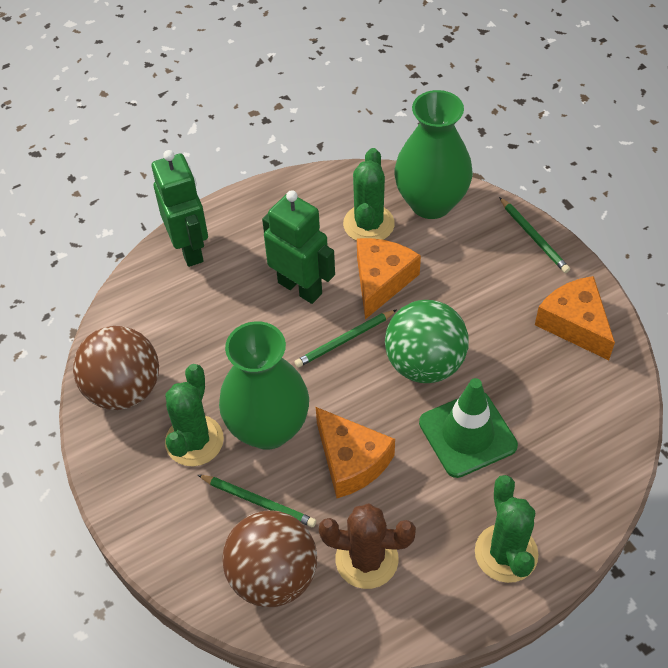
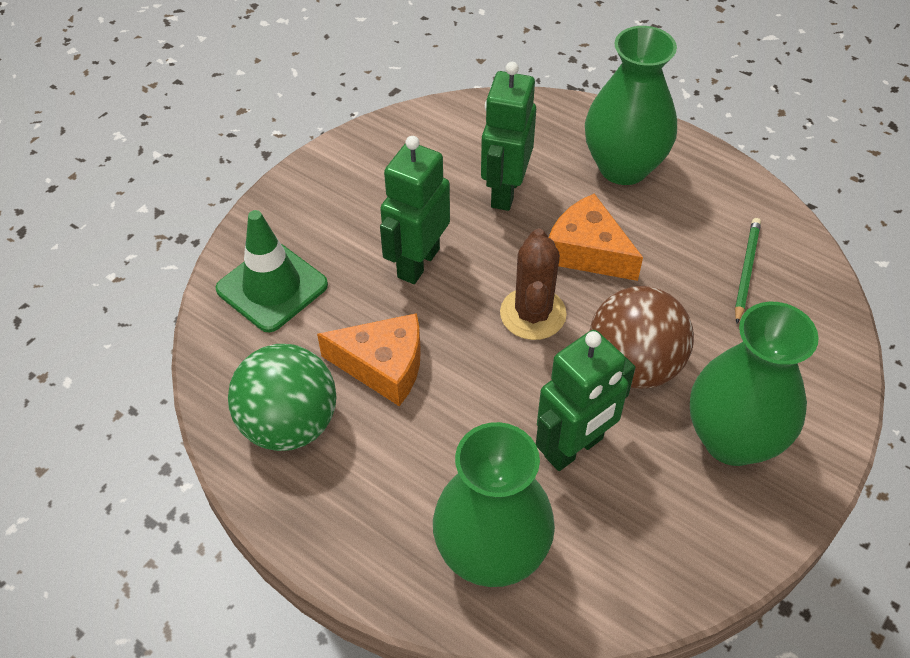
brown ball: [73,326,159,410] [222,511,317,607] = 2 -> [590,286,694,389] = 1
green cactus: [165,364,224,466] [343,148,395,241] [475,475,539,583] = 3 -> none = 0
green pencil: [198,475,316,527] [295,310,396,368] [499,197,570,273] = 3 -> [735,218,761,324] = 1
green robot: [152,150,208,267] [262,190,335,304] = 2 -> [380,136,450,284] [481,62,536,211] [536,330,636,471] = 3
green vase: [219,321,309,450] [394,90,473,219] = 2 -> [433,422,555,587] [585,26,677,185] [690,302,819,466] = 3
orange cheese: [316,407,395,498] [357,238,421,319] [535,276,615,360] = 3 -> [317,313,421,406] [549,193,643,281] = 2

